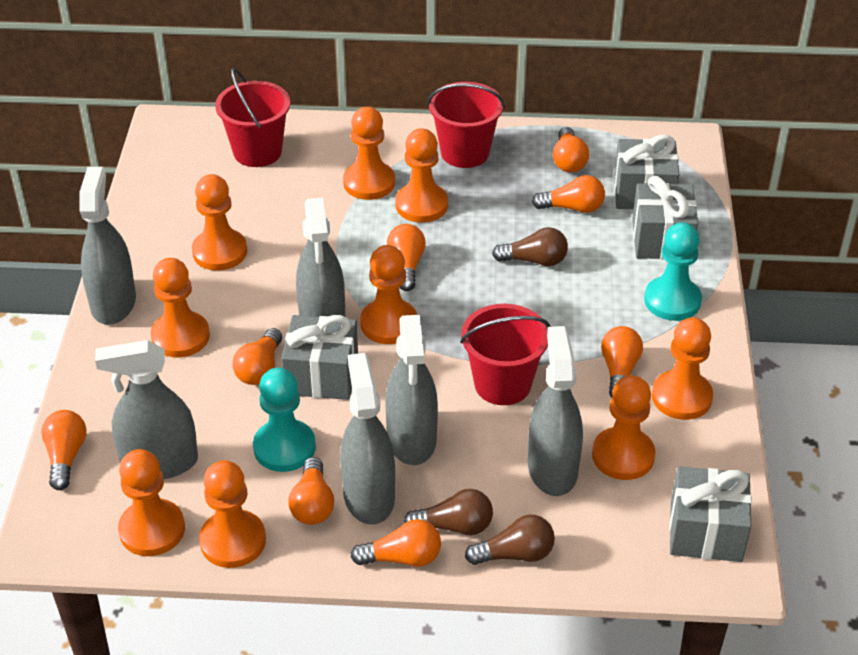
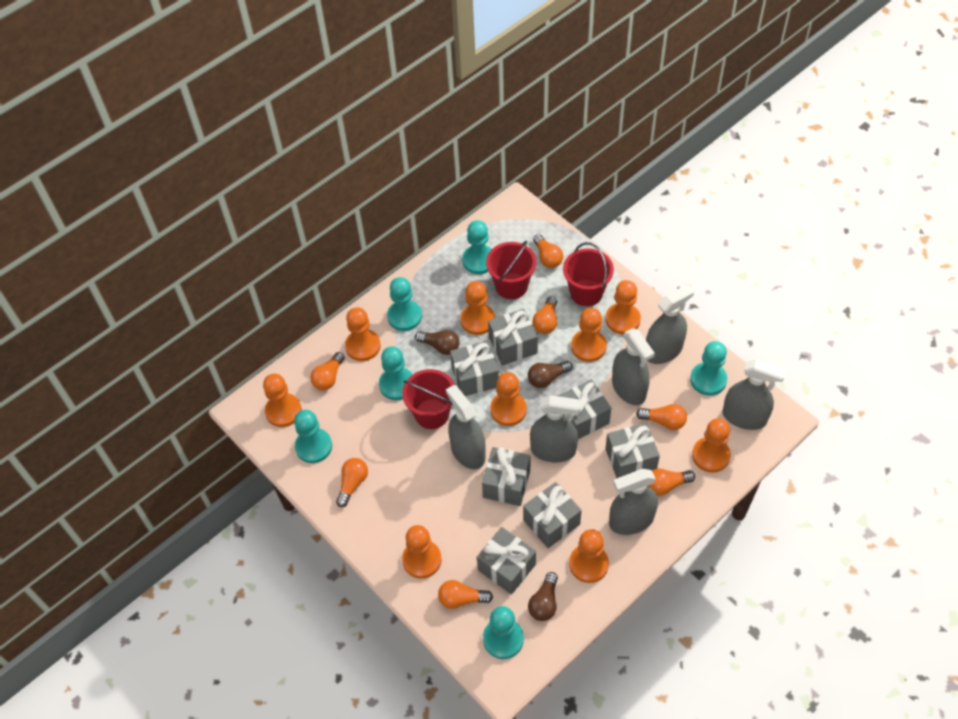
grey gift: [281,315,358,400] [614,135,679,209] [632,176,698,259] [669,466,752,562] = 4 -> [450,341,499,396] [477,527,536,594] [482,447,530,506] [488,309,538,366] [523,482,582,548] [558,380,611,439] [605,423,660,478] = 7
orange light bulb: [41,410,87,490] [232,328,282,385] [288,457,334,525] [351,519,441,567] [387,224,426,291] [532,175,605,213] [553,127,589,173] [601,326,643,397] = 8 -> [310,352,345,390] [336,458,368,507] [438,580,493,609] [532,296,557,334] [533,234,563,268] [636,404,687,430] [648,469,695,496] = 7
turquoise pawn: [253,368,316,472] [644,222,702,321] = 2 -> [294,410,332,463] [379,346,413,400] [387,277,422,331] [462,220,492,274] [483,606,524,659] [690,341,727,396] = 6

